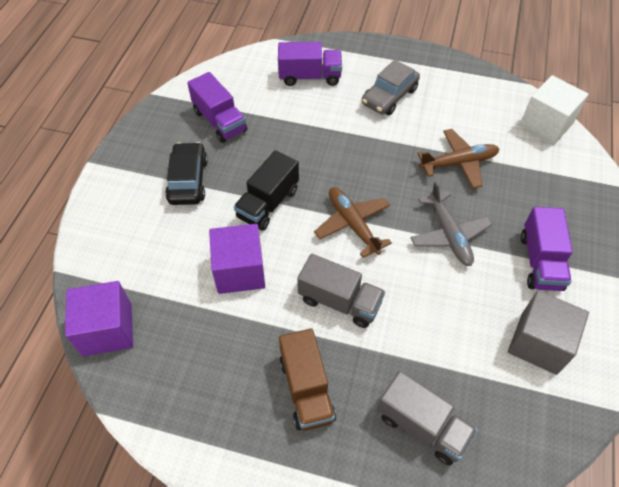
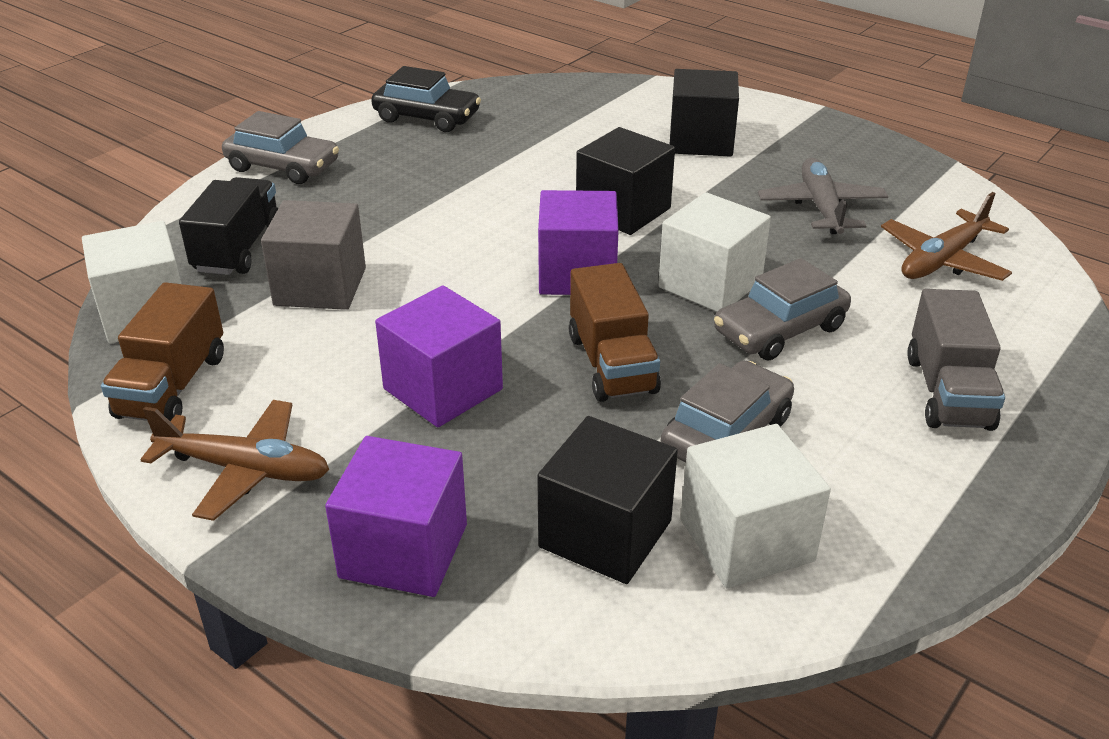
black cube: none = 0 -> [537,416,678,584] [576,127,675,235] [670,69,739,157] = 3
brown truck: [279,328,336,431] = 1 -> [101,282,224,421] [569,263,661,402] = 2
grey car: [362,60,420,115] = 1 -> [222,111,339,184] [660,360,794,463] [714,258,851,361] = 3
grey truck: [297,254,385,328] [377,371,478,465] = 2 -> [907,289,1005,431] = 1
purple cube: [65,281,133,356] [209,224,265,294] = 2 -> [325,436,467,597] [375,285,503,427] [538,190,619,295] = 3
purple truck: [187,72,247,143] [278,42,342,86] [521,207,573,291] = 3 -> none = 0
white cube: [520,75,589,144] = 1 -> [82,221,181,344] [658,192,771,312] [681,424,831,588] = 3

